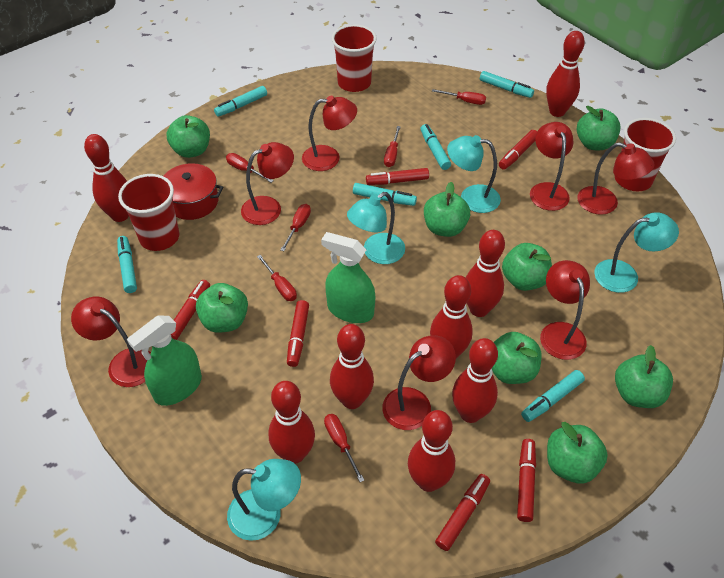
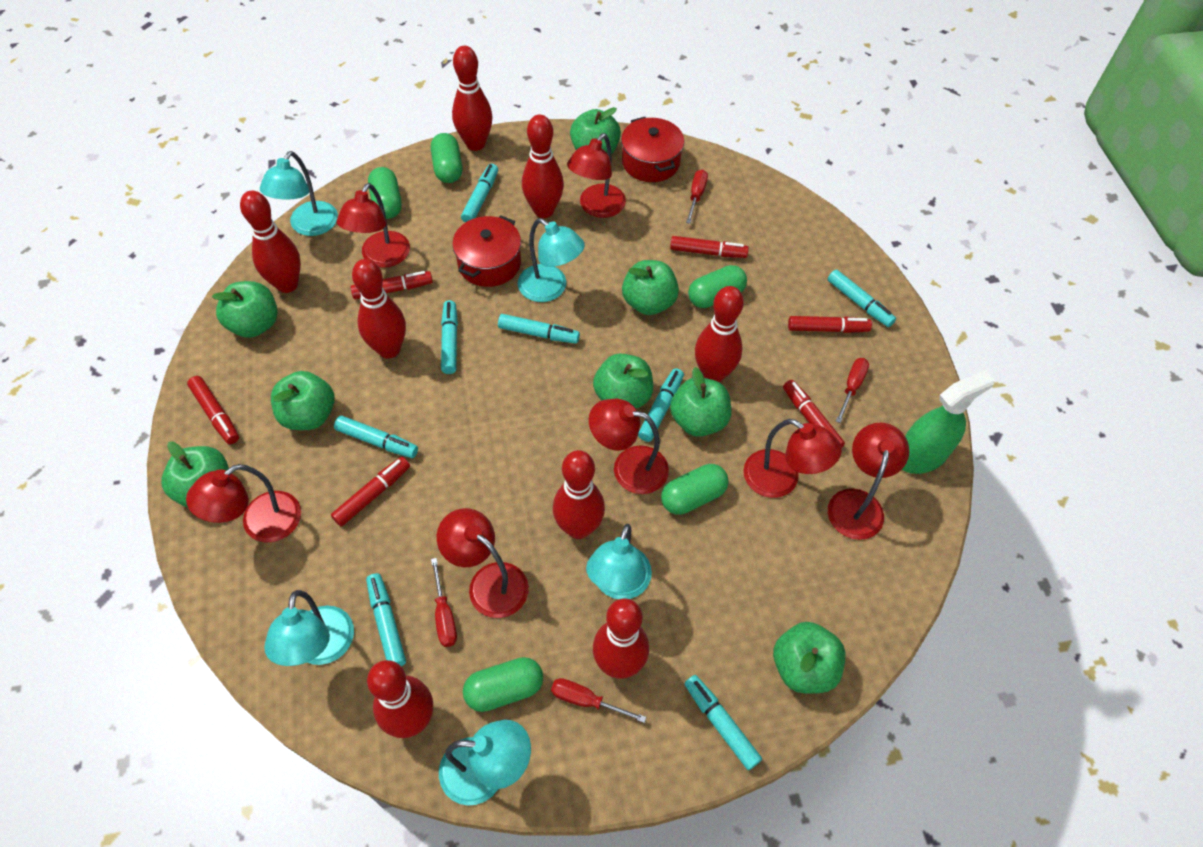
green capsule: none = 0 -> [368,167,402,219] [431,133,462,183] [463,657,543,712] [661,464,729,515] [688,265,747,308] = 5
green spray bottle: [127,315,202,406] [321,232,375,323] = 2 -> [902,370,995,474] = 1
red cup: [118,174,179,251] [332,24,377,92] [614,118,676,191] = 3 -> none = 0
red pot: [164,163,223,220] = 1 -> [452,215,521,287] [621,117,684,182] = 2
red screwdriver: [226,153,274,183] [257,255,297,301] [280,204,311,251] [324,414,364,482] [384,126,401,167] [432,89,486,105] = 6 -> [431,558,457,647] [551,678,646,723] [686,169,708,224] [836,358,869,423] = 4
turquoise lamp: [227,459,301,541] [347,192,405,264] [447,135,501,213] [594,212,679,293] = 4 -> [260,151,338,236] [264,590,354,666] [439,720,531,806] [518,218,585,302] [586,524,652,599] = 5
turquoise marker: [117,236,137,293] [214,86,267,117] [353,183,417,206] [420,124,451,170] [480,71,534,98] [521,370,585,422] = 6 -> [334,416,418,458] [366,573,406,666] [441,300,458,374] [461,164,498,223] [498,314,580,344] [638,368,684,442] [684,675,762,770] [828,269,896,327] = 8

